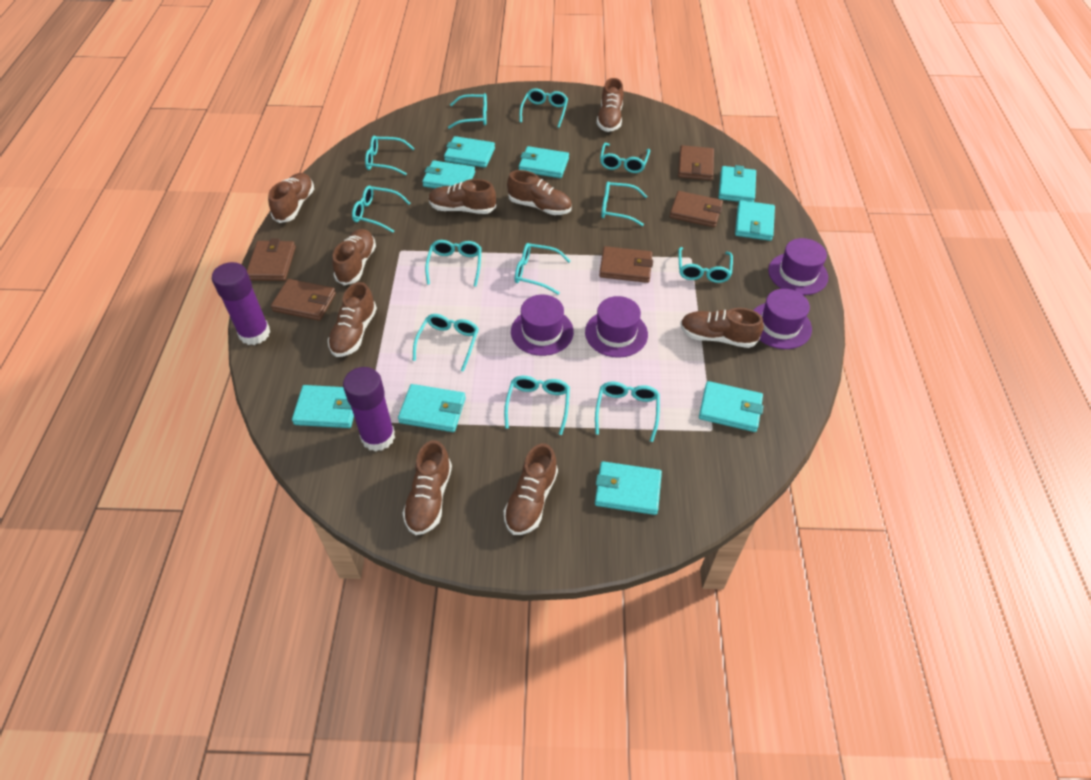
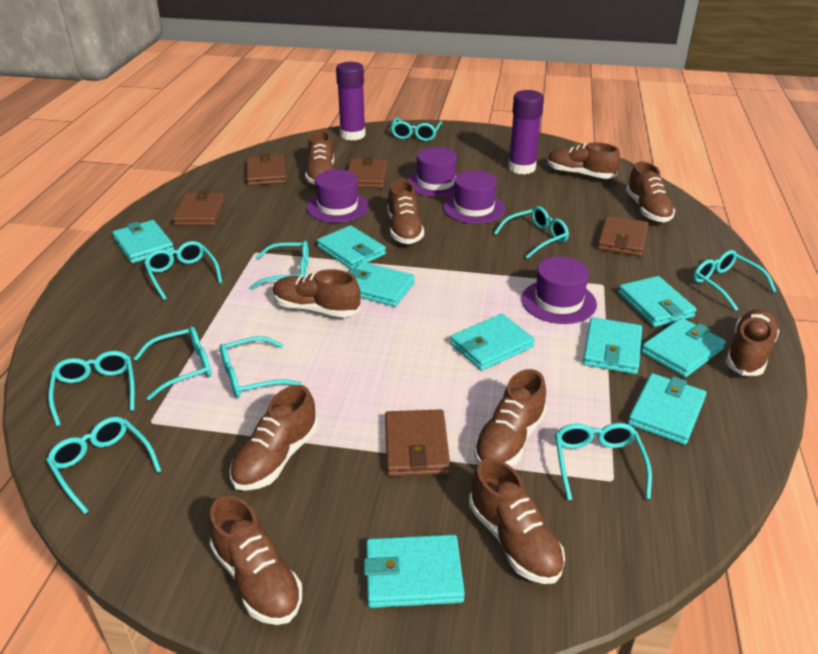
brown shoe: [268,173,314,223] [328,282,377,357] [332,229,376,285] [402,440,452,535] [428,179,496,214] [504,443,558,535] [507,170,572,215] [597,78,623,132] [680,308,764,348] = 9 -> [209,496,302,625] [230,385,318,491] [273,269,361,317] [305,131,334,185] [388,180,424,244] [469,458,565,584] [474,369,547,467] [547,142,620,179] [626,162,675,222] [726,309,779,376] = 10
turquoise glasses: [352,186,411,233] [365,136,415,175] [413,314,479,372] [425,240,482,287] [448,93,487,129] [504,376,570,435] [515,243,570,295] [520,88,568,128] [595,382,660,442] [600,143,650,173] [601,181,647,226] [678,247,733,283] = 12 -> [46,417,161,514] [48,351,135,426] [133,326,212,400] [144,241,222,300] [220,336,302,398] [249,241,309,290] [391,118,442,141] [494,206,569,259] [555,423,652,500] [693,250,776,311] = 10

